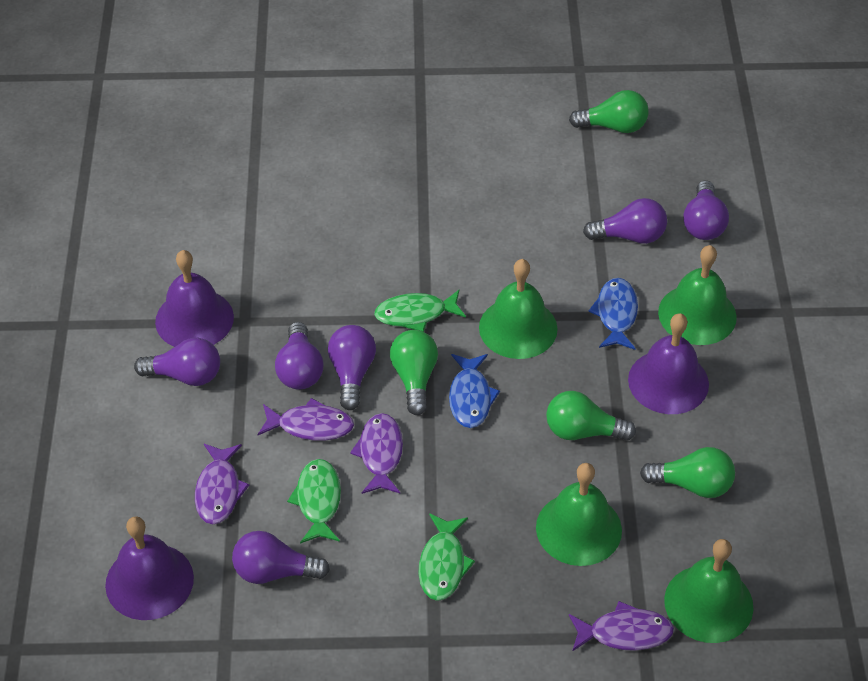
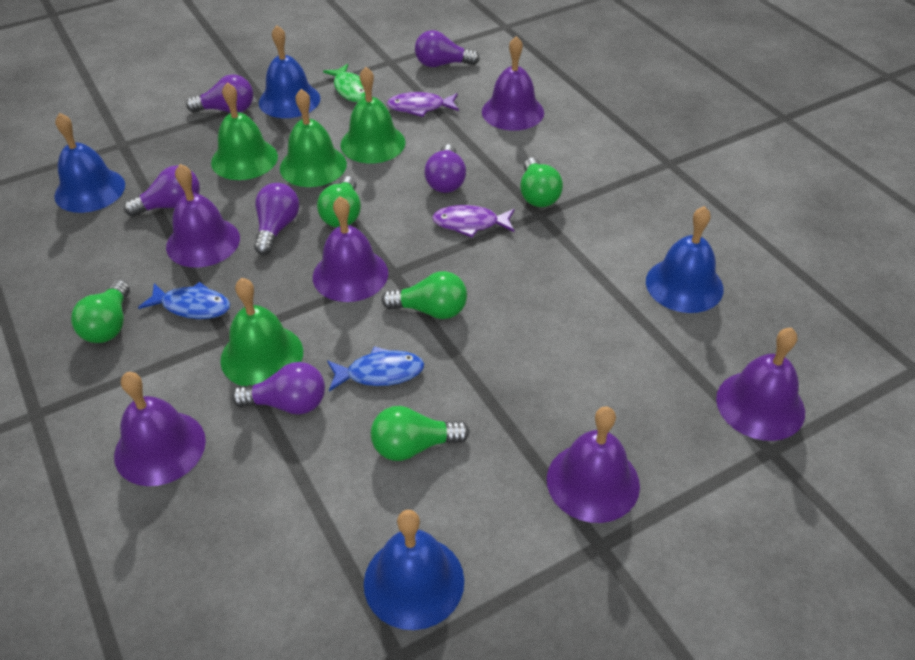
blue bell: none = 0 -> [54,113,125,213] [259,25,320,118] [364,510,464,630] [646,206,724,313] = 4
green fish: [287,459,341,544] [374,290,466,332] [418,513,475,601] = 3 -> [323,64,365,103] = 1
green light bulb: [390,330,438,415] [546,391,636,441] [569,90,649,133] [640,447,735,498] = 4 -> [71,280,130,343] [317,176,361,227] [371,406,470,461] [381,271,467,319] [520,158,563,207] = 5
purple bell: [105,516,194,620] [155,250,234,347] [628,313,709,414] = 3 -> [114,372,206,486] [166,164,240,268] [313,196,388,302] [482,36,544,131] [547,406,640,523] [716,328,805,441] = 6
purple fish: [195,444,249,524] [258,398,354,441] [350,413,403,494] [569,601,674,652] = 4 -> [387,92,459,117] [432,205,515,238] = 2

